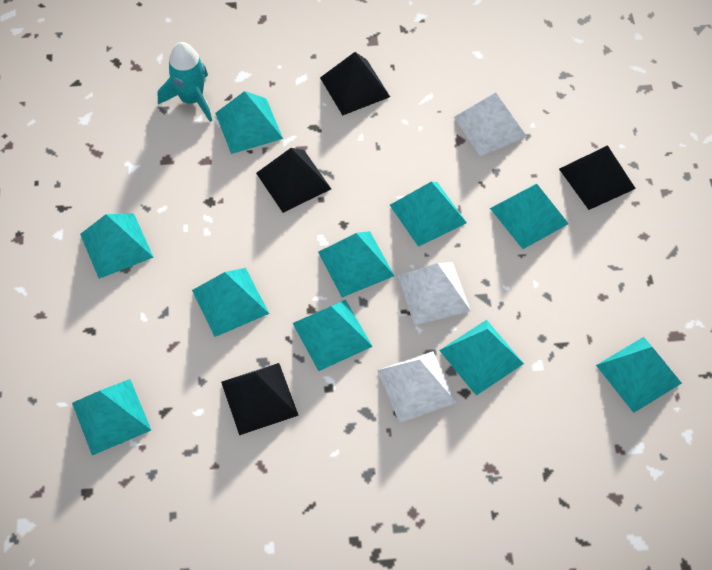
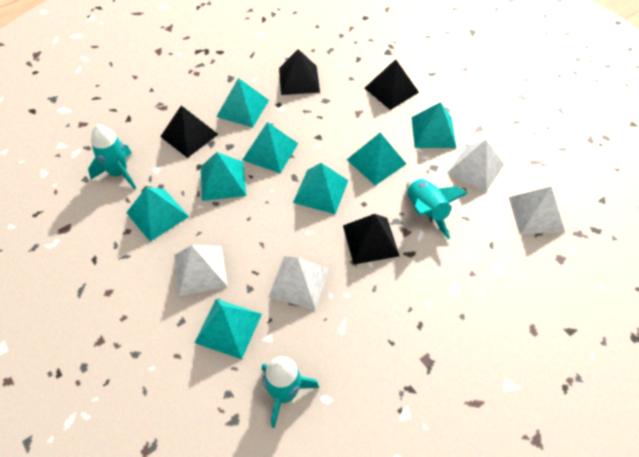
turquoise pyramid: [72,379,151,455] [80,214,154,279] [192,268,269,337] [215,91,283,154] [293,300,373,371] [318,231,394,297] [390,181,467,247] [439,320,524,395] [490,184,569,249] [596,337,682,413] = 10 -> [126,187,189,242] [194,299,262,359] [201,152,246,201] [216,78,269,127] [242,122,298,173] [293,163,349,214] [347,133,406,186] [411,102,457,148] = 8
turquoise rocket: [158,42,212,122] = 1 -> [88,125,136,189] [262,357,319,428] [406,178,468,239] = 3
white pyramid: [377,351,457,423] [398,262,471,325] [454,93,527,156] = 3 -> [174,245,228,296] [268,256,330,310] [447,140,505,192] [509,186,565,234] = 4

